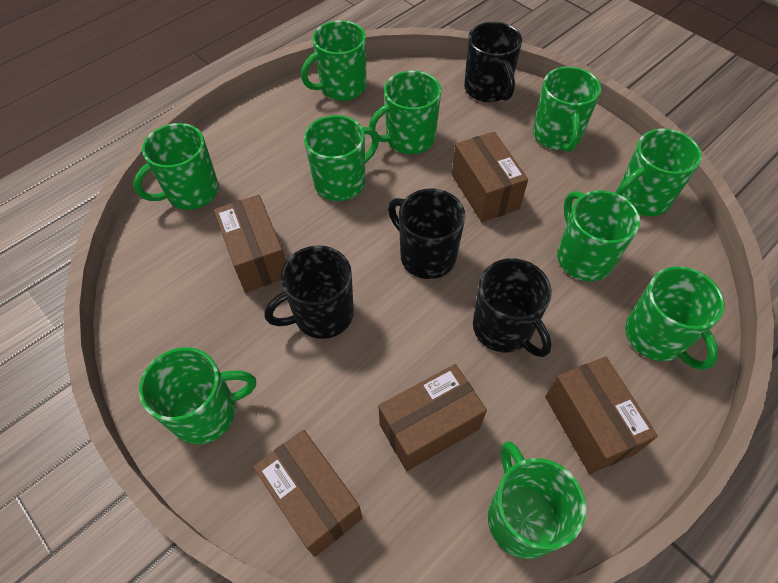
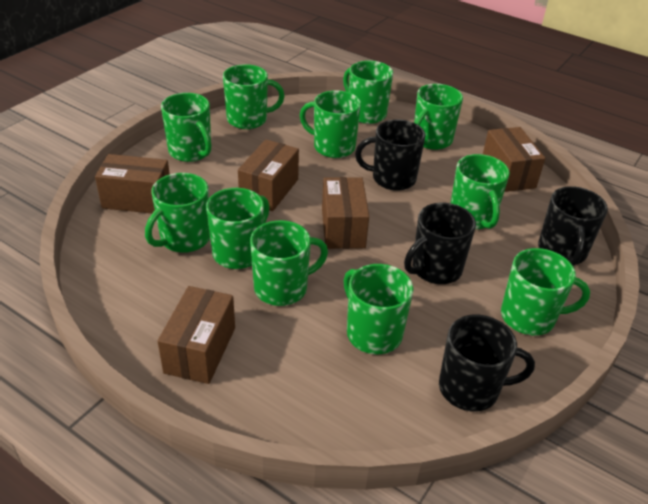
green mug: [133,123,219,210] [139,347,256,444] [301,20,366,101] [304,115,379,201] [369,71,441,154] [488,441,586,559] [533,66,601,152] [557,190,640,281] [615,129,702,216] [625,266,725,370] = 10 -> [145,173,210,253] [161,93,211,162] [206,188,270,269] [223,64,285,129] [250,220,328,306] [300,90,361,158] [343,60,393,124] [344,264,413,354] [414,84,463,150] [451,154,510,229] [501,248,590,335] = 11

